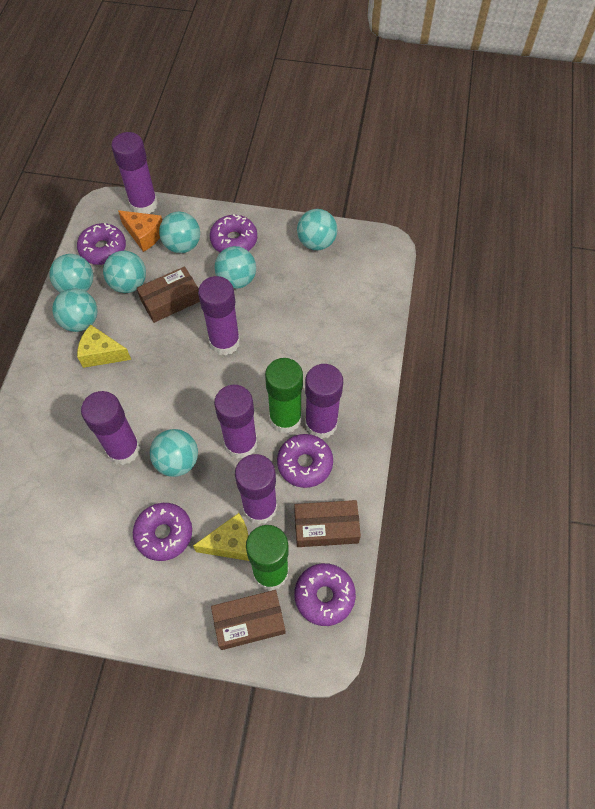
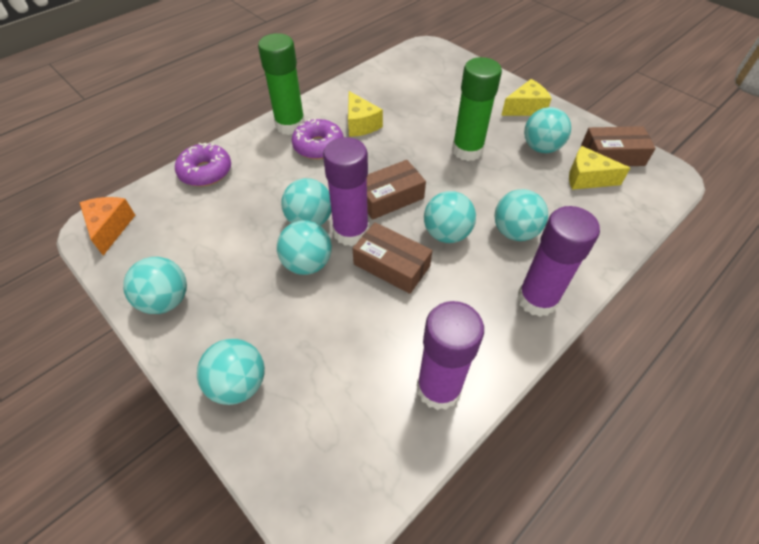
purple donut: [77,223,126,265] [133,503,192,561] [210,214,257,252] [277,434,333,488] [294,563,356,626] = 5 -> [175,143,231,187] [292,119,344,159] = 2
purple glue stick: [81,391,140,465] [111,132,158,214] [198,276,240,355] [214,385,257,459] [235,454,277,524] [305,364,343,439] = 6 -> [323,137,369,246] [417,301,484,410] [517,206,600,317] = 3
yellow cheese: [77,325,131,368] [193,513,249,561] = 2 -> [348,91,383,137] [501,79,552,116] [569,146,630,190] = 3

